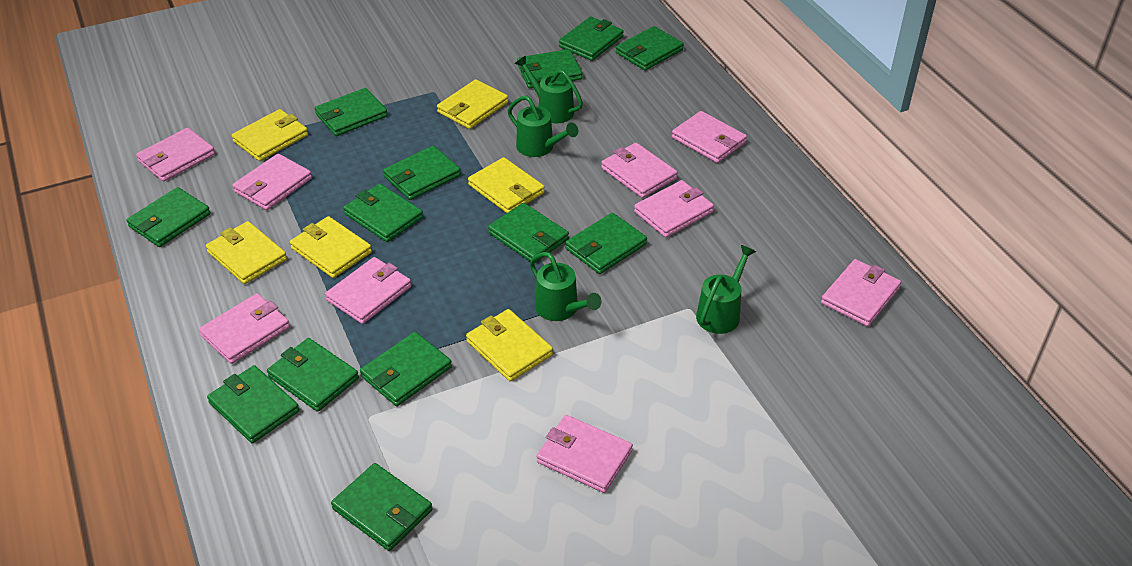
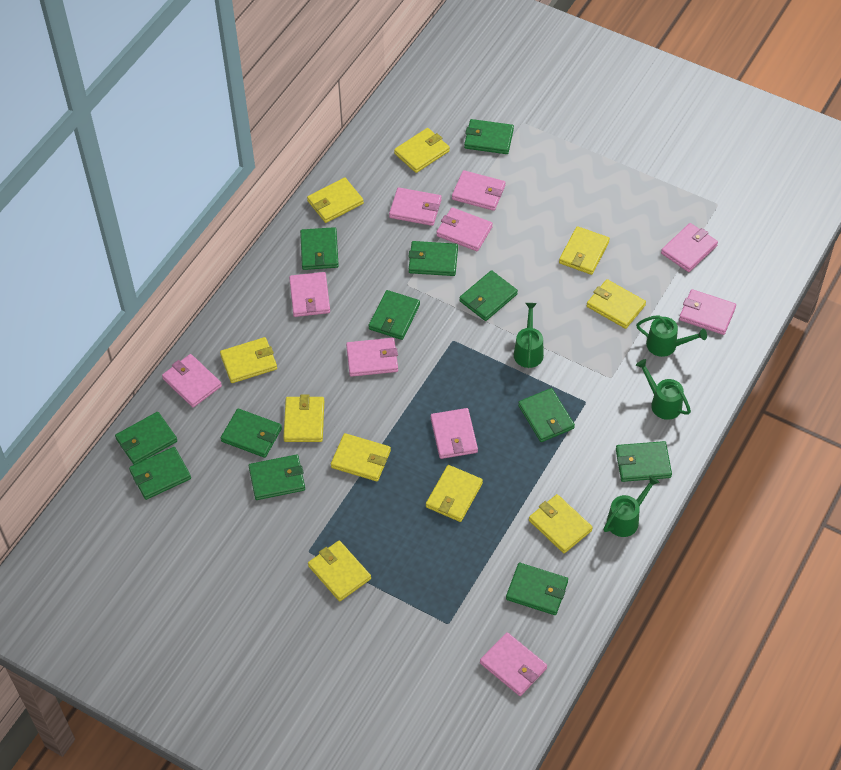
green wallet: [127,187,211,247] [207,365,300,443] [267,338,359,412] [315,88,388,136] [331,463,433,551] [343,184,423,242] [360,332,452,406] [383,146,461,200] [488,203,569,263] [517,49,582,88] [559,16,624,61] [565,213,647,274] [616,26,684,71] = 13 -> [115,412,177,465] [129,447,191,500] [221,408,282,458] [249,455,305,500] [300,227,339,270] [369,290,420,340] [408,241,458,276] [459,270,518,321] [464,119,514,154] [506,563,568,615] [518,388,575,442] [616,441,672,482] = 12
pink wallet: [136,128,215,181] [199,293,290,364] [232,154,312,210] [325,257,411,324] [537,415,633,493] [601,143,678,198] [634,180,714,238] [672,111,747,163] [821,259,901,326] = 9 -> [162,354,222,407] [289,272,330,317] [346,338,398,377] [389,187,442,226] [431,408,478,459] [436,207,493,251] [452,170,506,211] [480,632,547,696] [661,223,718,272] [679,289,736,335] = 10
yellow wallet: [206,221,287,284] [232,109,308,161] [290,216,372,278] [437,79,508,129] [466,309,553,382] [468,157,545,213] = 6 -> [220,337,277,383] [283,394,324,442] [307,178,364,223] [308,540,371,601] [331,433,391,481] [394,128,450,173] [426,465,483,522] [529,494,593,553] [559,226,610,275] [587,279,646,329] = 10

